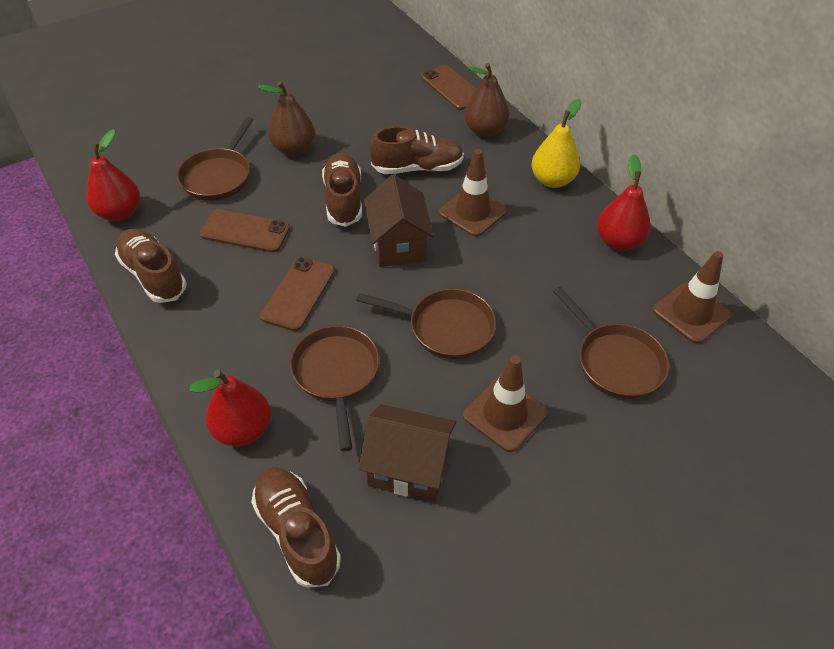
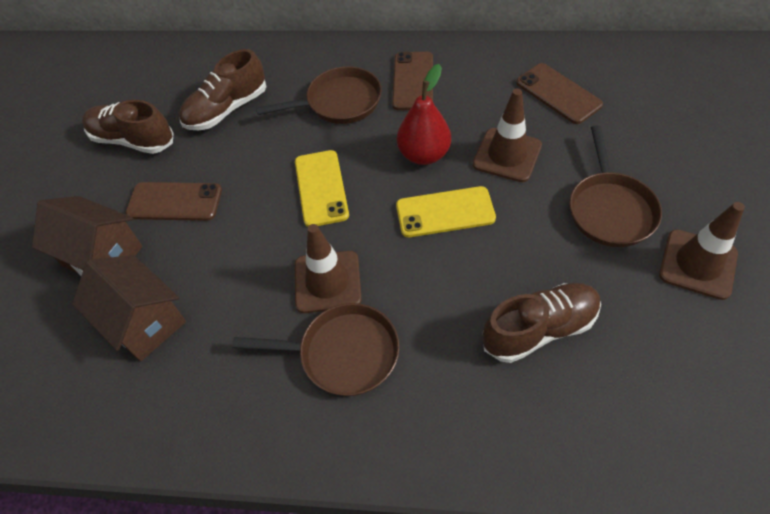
brown pan: [177,117,254,201] [290,325,379,451] [356,289,496,359] [553,287,669,399] = 4 -> [232,303,399,396] [256,66,382,124] [569,125,662,247] = 3
brown pear: [258,81,315,156] [464,63,509,137] = 2 -> none = 0
brown shoe: [115,229,187,303] [251,467,341,588] [322,153,362,227] [370,126,464,174] = 4 -> [82,100,174,154] [179,49,267,130] [483,283,601,363] = 3
red pear: [86,129,140,221] [189,370,271,447] [597,154,650,251] = 3 -> [397,64,451,165] = 1
yellow pear: [531,99,582,188] = 1 -> none = 0
yellow phone: none = 0 -> [295,150,349,227] [396,186,496,237] = 2

